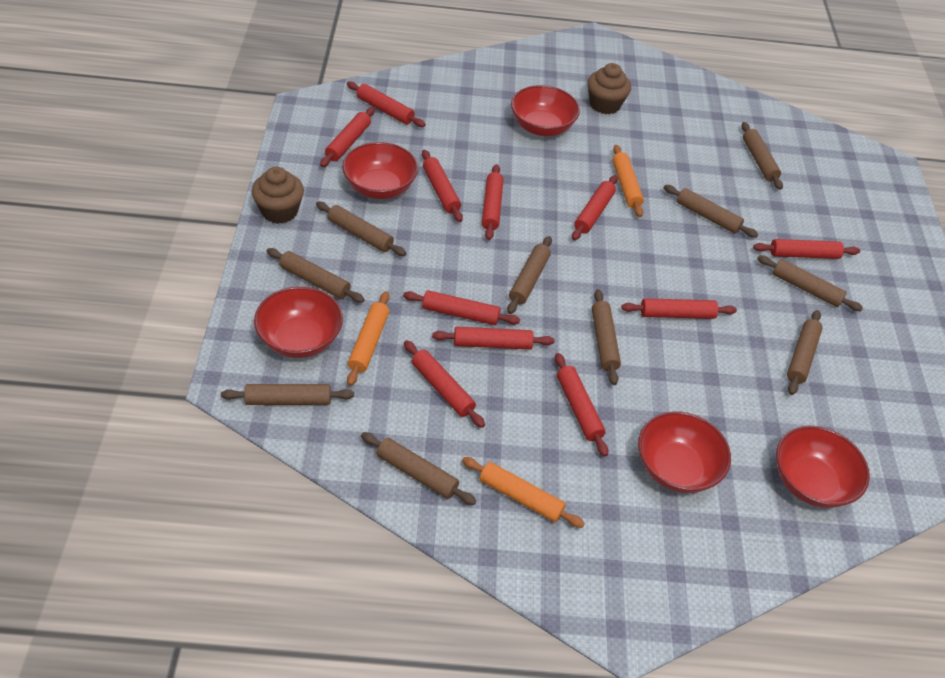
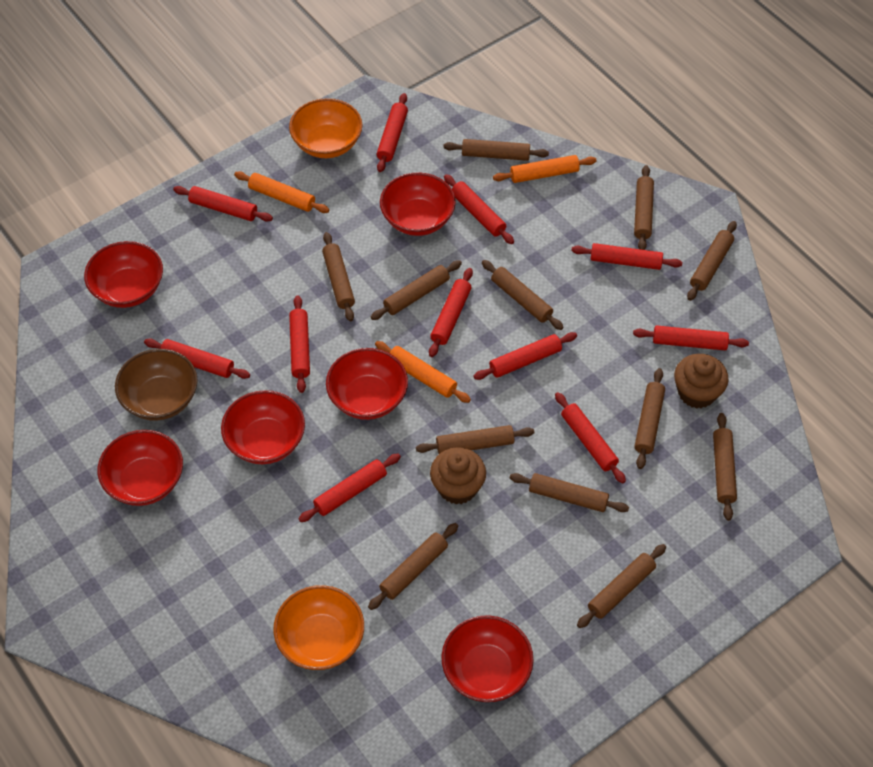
brown bowl: none = 0 -> [115,349,198,421] = 1
brown rolling pin: [221,384,354,405] [267,248,365,303] [316,202,406,256] [361,432,476,505] [507,236,552,314] [592,289,621,385] [664,185,758,238] [741,122,783,190] [757,255,863,311] [787,310,823,395] = 10 -> [322,232,355,321] [368,523,458,610] [371,260,462,320] [416,425,534,454] [443,139,549,161] [482,260,564,330] [510,473,629,512] [577,544,666,628] [634,165,654,250] [634,368,665,469] [687,221,737,301] [713,413,737,521] = 12
orange bowl: none = 0 -> [273,585,364,670] [289,98,363,158] = 2
red bowl: [254,286,343,358] [342,142,418,199] [511,85,580,136] [638,411,731,493] [776,426,870,508] = 5 -> [84,241,163,308] [98,430,183,506] [221,390,305,464] [326,348,408,420] [380,172,456,236] [441,615,534,702] = 6

